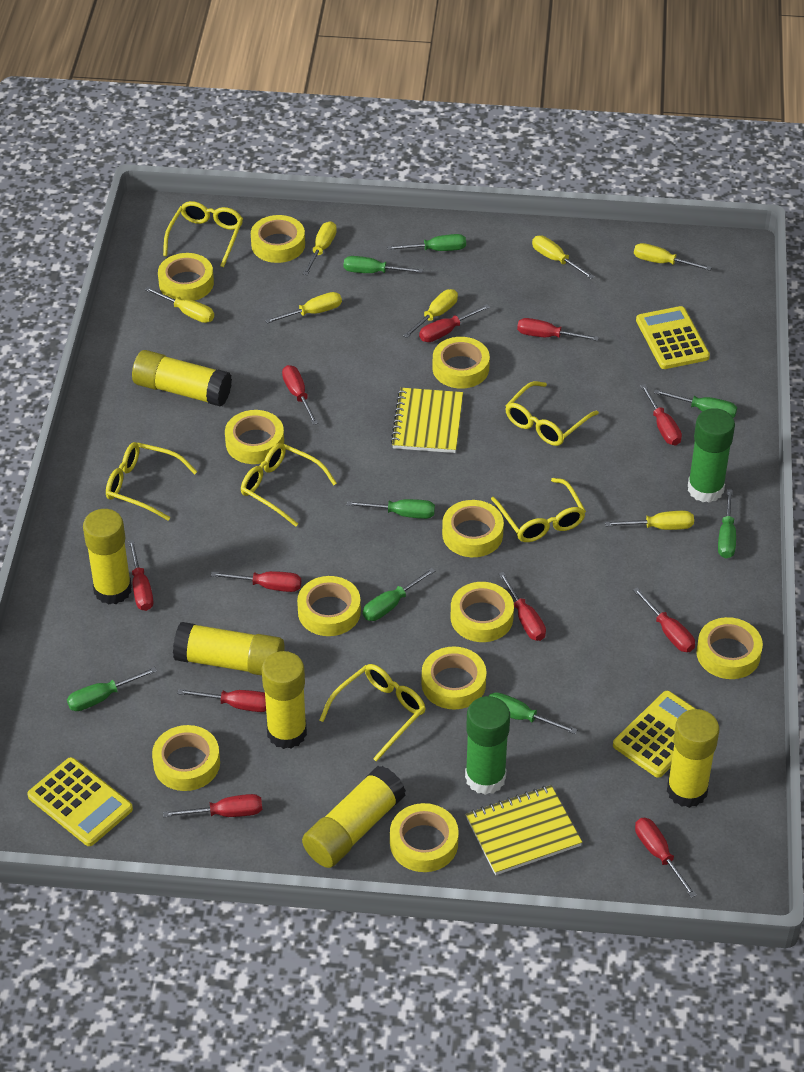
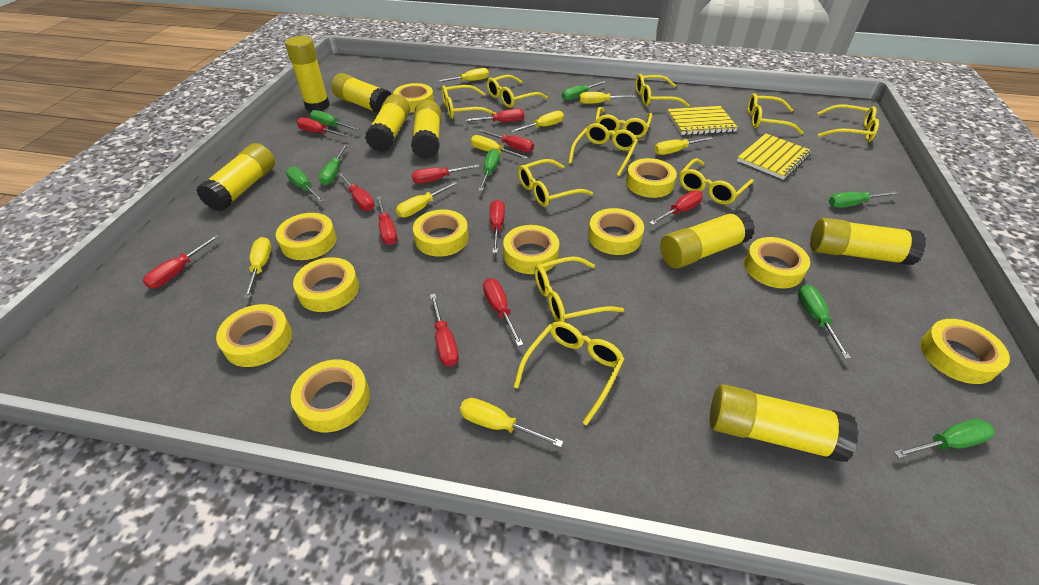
green glue stick: [465,696,510,795] [688,408,735,503] = 2 -> none = 0
yellow calculator: [27,757,133,846] [613,691,696,778] [636,306,710,369] = 3 -> none = 0
yellow glasses: [106,442,197,521] [163,201,243,267] [241,443,337,527] [319,664,426,762] [491,478,586,542] [505,381,599,446] = 6 -> [442,85,496,119] [487,75,547,108] [514,321,625,425] [518,159,593,207] [534,256,624,322] [568,123,638,176] [595,107,652,138] [636,74,690,107] [679,158,754,205] [747,93,804,135] [817,104,879,142] = 11
yellow glue stick: [83,509,132,605] [132,350,232,406] [173,622,285,676] [262,651,307,749] [302,766,406,868] [667,709,719,808] = 6 -> [196,143,275,212] [285,36,330,111] [331,73,392,113] [365,94,410,152] [411,100,441,159] [660,209,755,268] [710,384,859,462] [810,218,926,265] = 8
yellow screwdriver: [145,287,214,323] [265,292,342,324] [303,221,337,275] [403,289,458,338] [532,236,595,279] [605,511,694,530] [634,243,712,271] = 7 -> [244,237,272,299] [396,182,458,217] [437,68,489,83] [460,398,563,448] [471,135,528,159] [511,111,564,133] [579,92,636,104] [654,137,713,155] = 8

